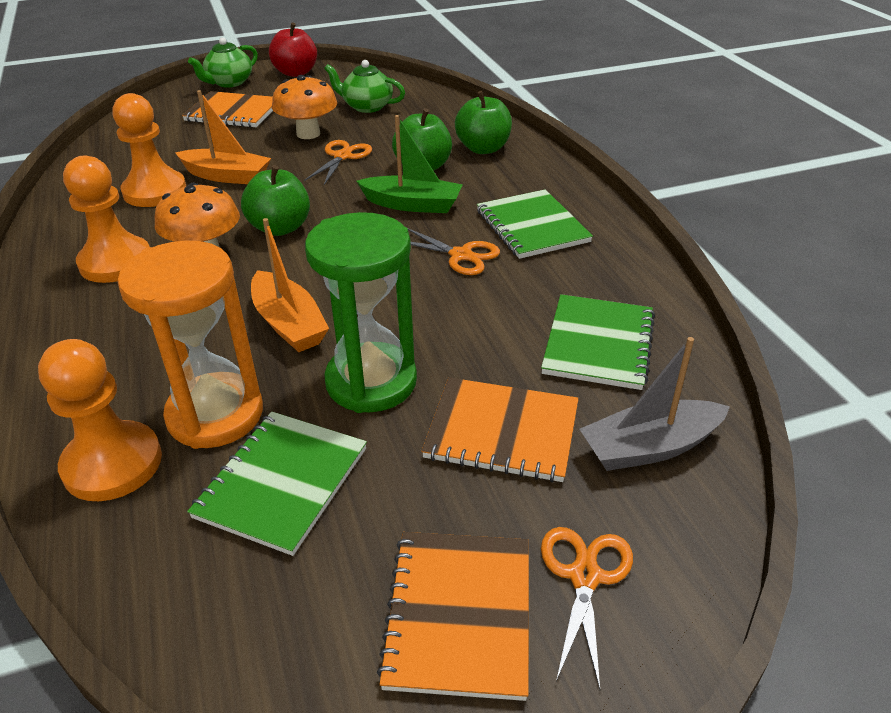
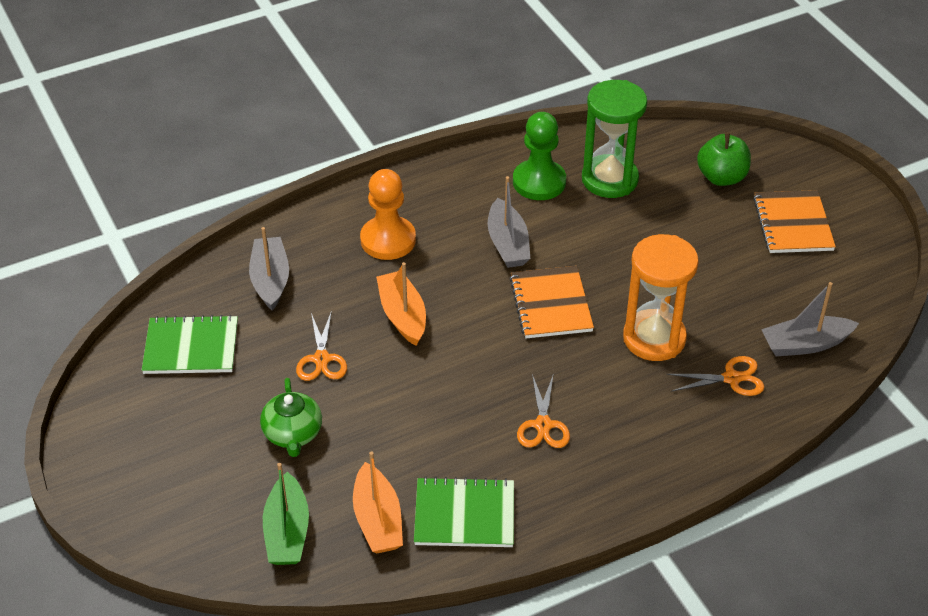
green apple: [241,165,310,236] [392,108,452,171] [455,91,512,154] = 3 -> [697,132,751,186] = 1
green notebook: [187,411,367,556] [477,189,593,259] [541,294,655,390] = 3 -> [142,315,238,374] [414,477,514,547] = 2
green pawn: none = 0 -> [513,112,566,200] = 1
green teapot: [188,37,258,88] [324,60,405,113] = 2 -> [260,378,322,457] = 1
grey boat: [580,337,730,471] = 1 -> [249,227,289,311] [488,176,530,268] [761,282,859,356] = 3
orange mushroom: [155,183,240,247] [272,75,337,139] = 2 -> none = 0
orange notebook: [182,91,273,128] [377,532,529,701] [421,377,579,482] = 3 -> [510,266,594,338] [753,190,836,253] = 2
orange pawn: [38,339,162,501] [63,155,150,283] [112,93,186,207] = 3 -> [360,169,416,260] = 1
red apple: [269,22,317,77] = 1 -> none = 0

